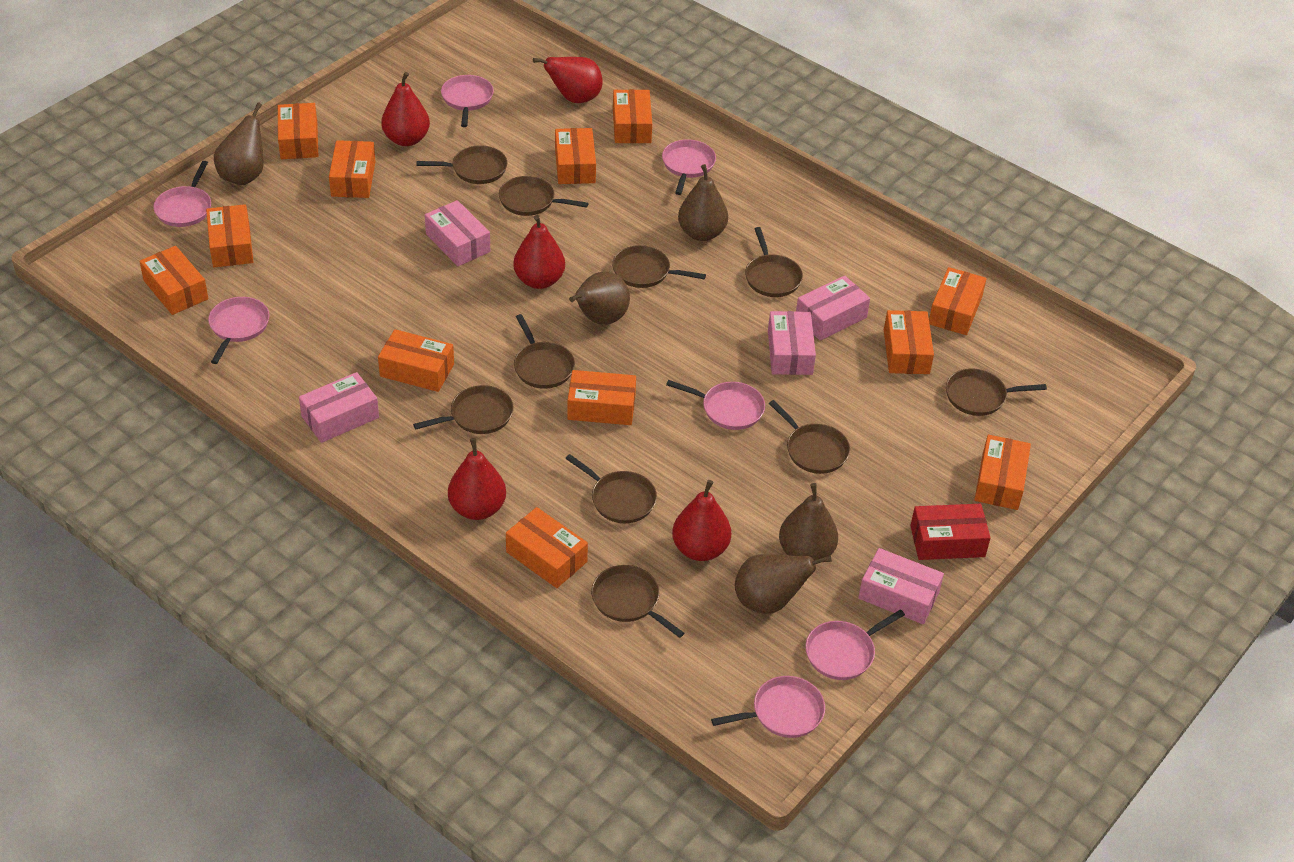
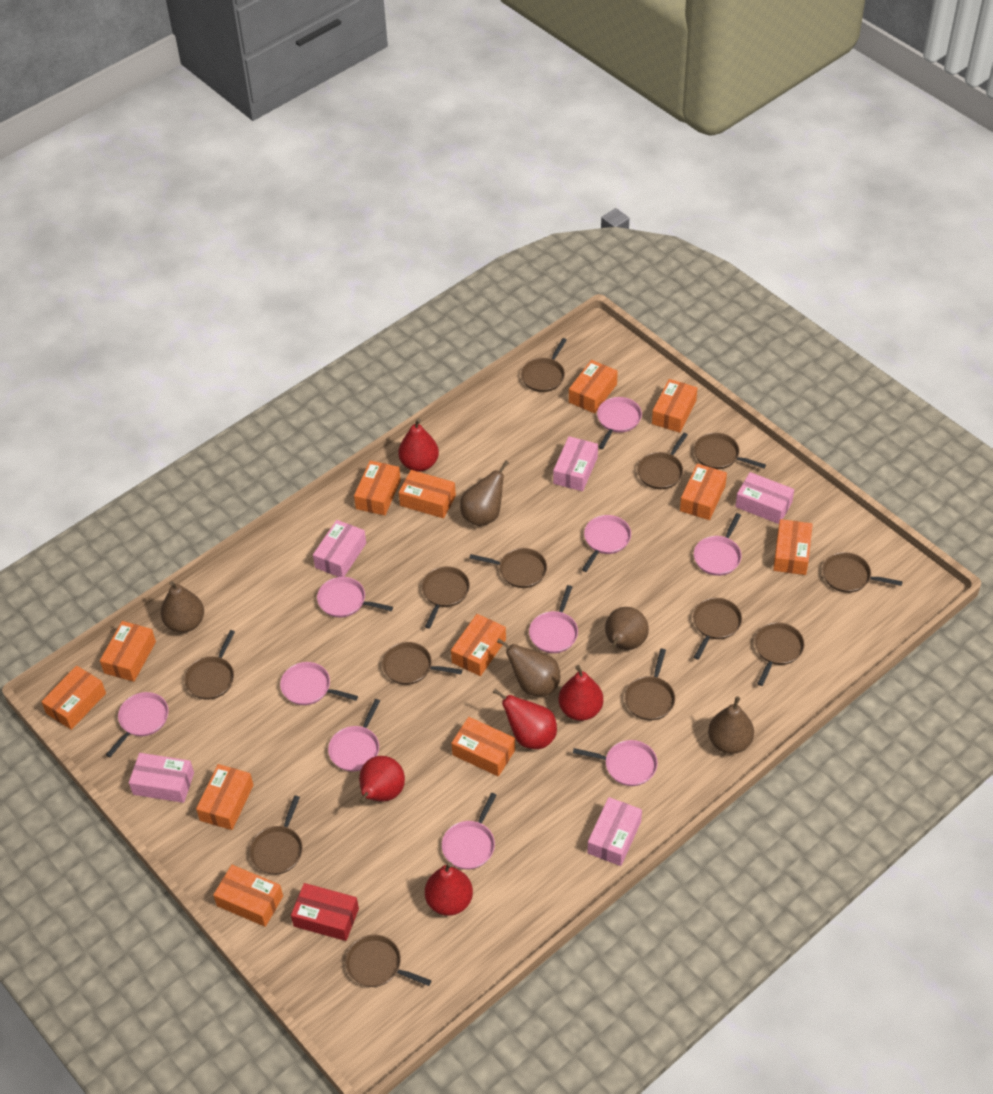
brown pan: [413,385,514,434] [416,145,507,184] [499,176,588,216] [514,314,575,389] [565,454,657,523] [591,565,684,638] [612,245,706,288] [745,227,803,297] [769,400,850,474] [946,368,1047,416] = 10 -> [184,630,235,700] [249,796,303,875] [345,935,432,987] [382,642,462,685] [422,566,470,629] [469,548,547,588] [521,338,567,392] [625,649,675,720] [637,433,688,489] [693,598,742,660] [694,433,766,469] [755,622,805,686] [823,552,903,593] = 13
pink pan: [153,161,211,227] [208,297,269,364] [441,75,494,127] [662,140,716,195] [666,380,765,430] [711,676,825,738] [805,609,905,680] = 7 -> [106,692,168,757] [280,662,358,705] [317,577,393,618] [328,699,380,772] [442,793,496,869] [529,585,578,653] [573,740,658,786] [582,515,631,572] [597,397,642,449] [694,513,742,576] = 10

